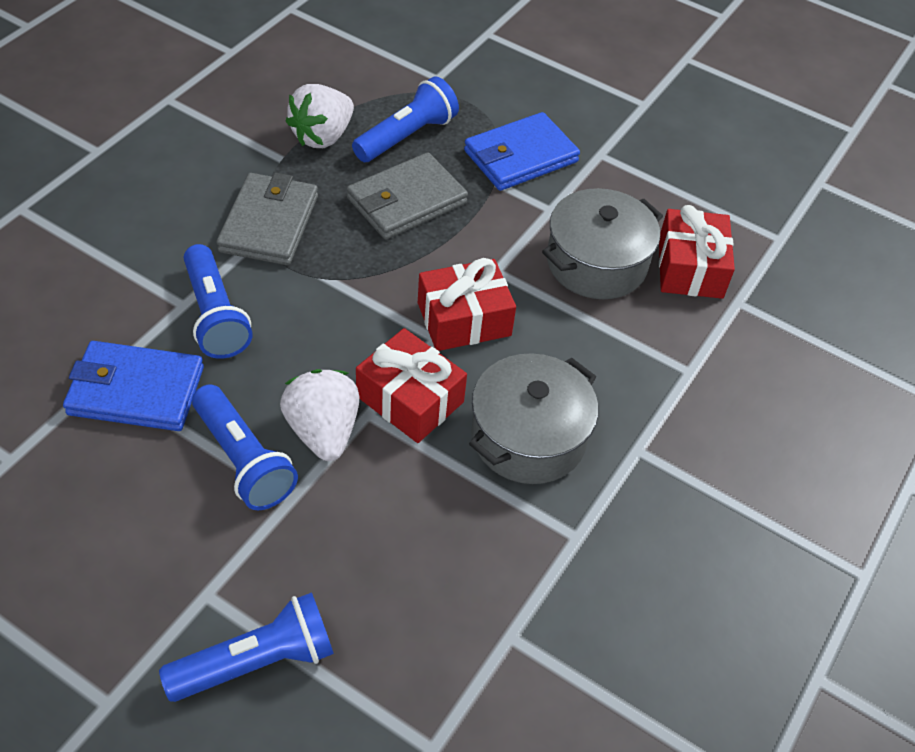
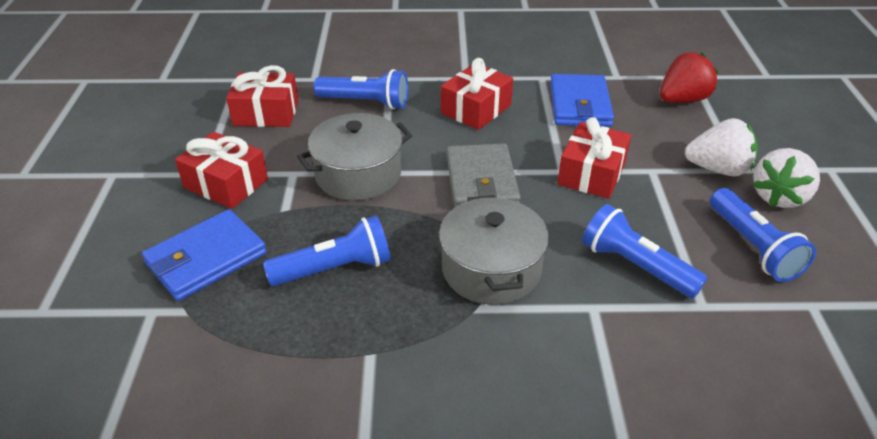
grey wallet: [216,173,318,265] [347,153,468,240] = 2 -> [447,143,520,208] = 1
red gift: [356,328,467,443] [418,258,516,351] [659,205,735,299] = 3 -> [175,132,268,209] [226,65,298,127] [441,58,513,130] [557,117,631,199] = 4
red strawberry: none = 0 -> [660,52,718,103] = 1

